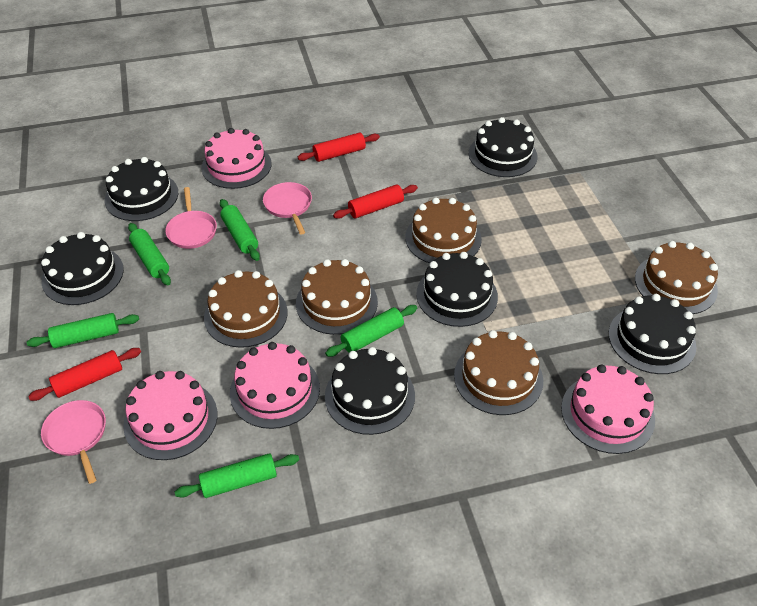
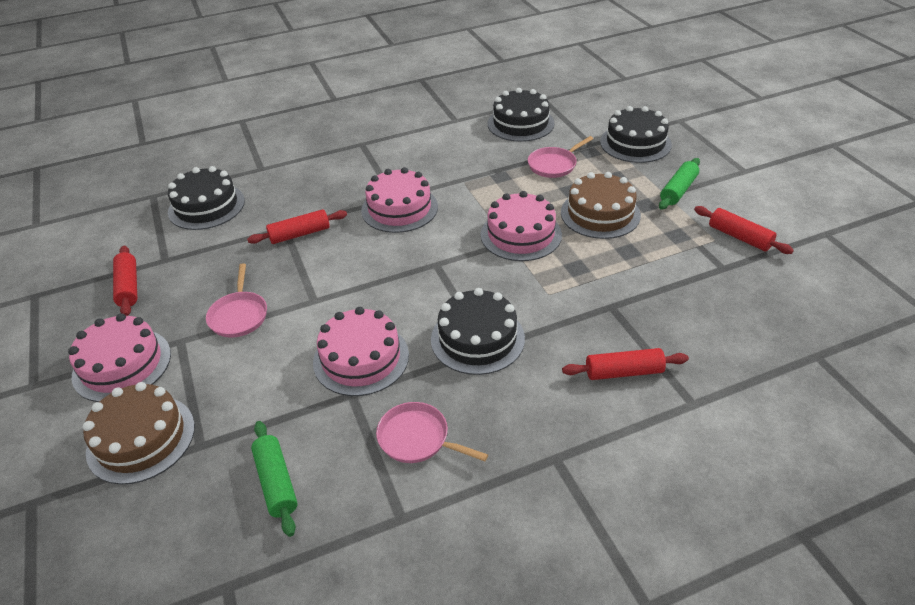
black cake: [41,232,124,305] [105,157,178,221] [325,347,415,435] [416,252,498,327] [469,117,538,177] [609,294,696,374] = 6 -> [168,166,245,230] [431,288,525,375] [488,88,554,142] [600,106,672,163] = 4
brown cake: [204,270,287,348] [296,259,378,335] [405,198,482,263] [454,330,543,415] [635,241,718,314] = 5 -> [83,382,195,485] [561,172,641,239] = 2
green rolling pin: [27,313,139,348] [128,223,171,285] [175,454,299,498] [220,199,260,261] [325,305,417,357] = 5 -> [251,421,298,537] [659,158,700,210] = 2
red rolling pin: [28,348,141,401] [298,133,380,162] [333,185,418,219] = 3 -> [113,246,137,316] [247,209,347,244] [562,348,689,380] [694,206,794,254] = 4

